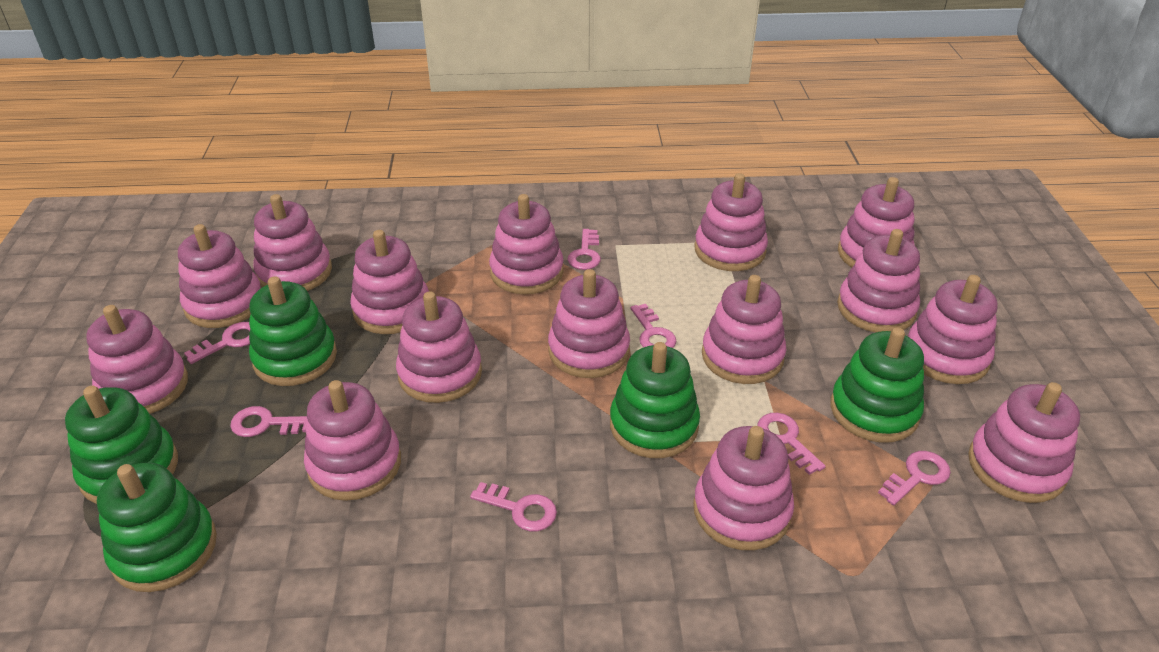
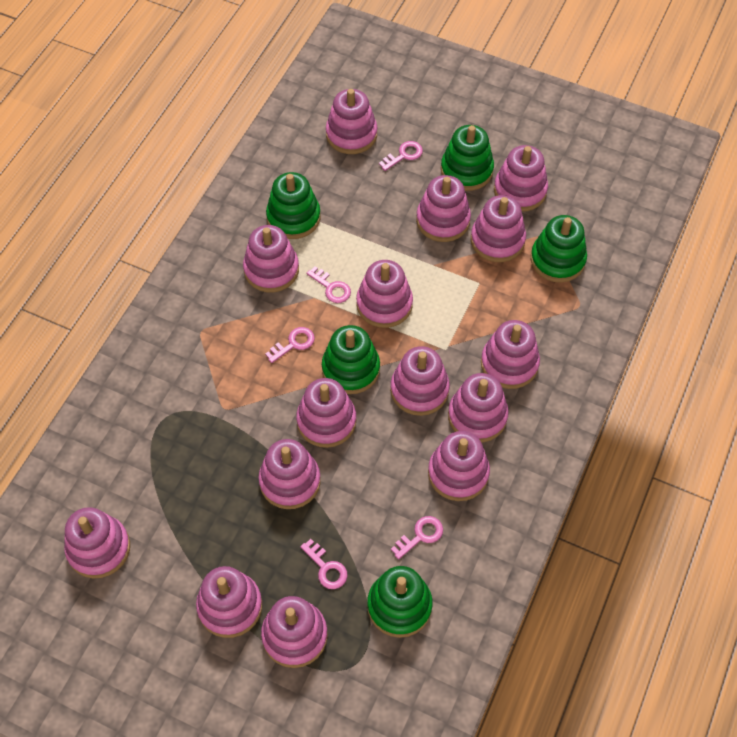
pink key: [184,322,250,364] [230,406,307,437] [470,482,557,531] [568,229,601,270] [630,304,677,348] [757,413,826,475] [878,451,951,506] = 7 -> [265,327,315,363] [300,539,348,589] [307,266,351,303] [379,141,423,171] [391,516,443,560] = 5

